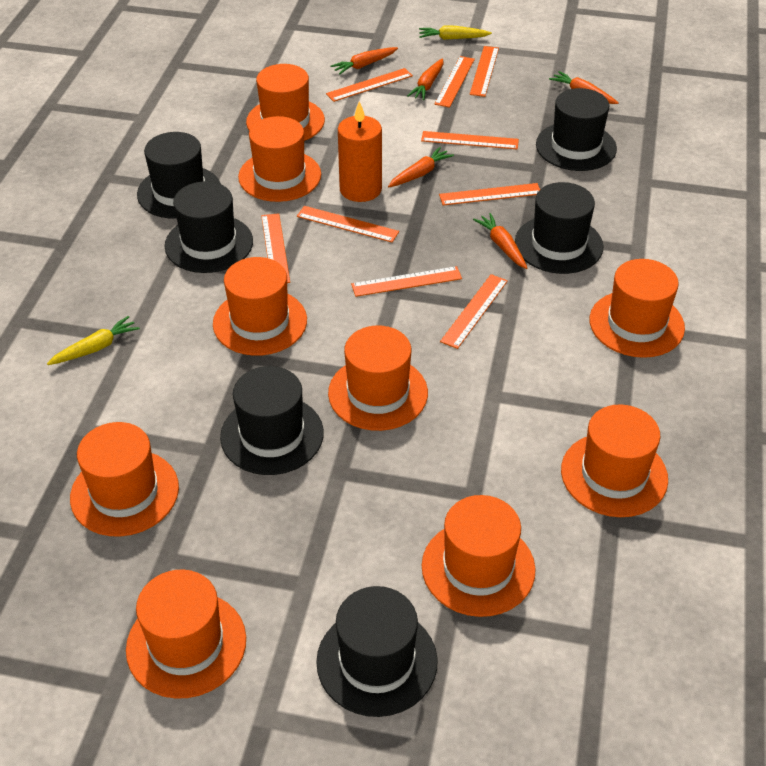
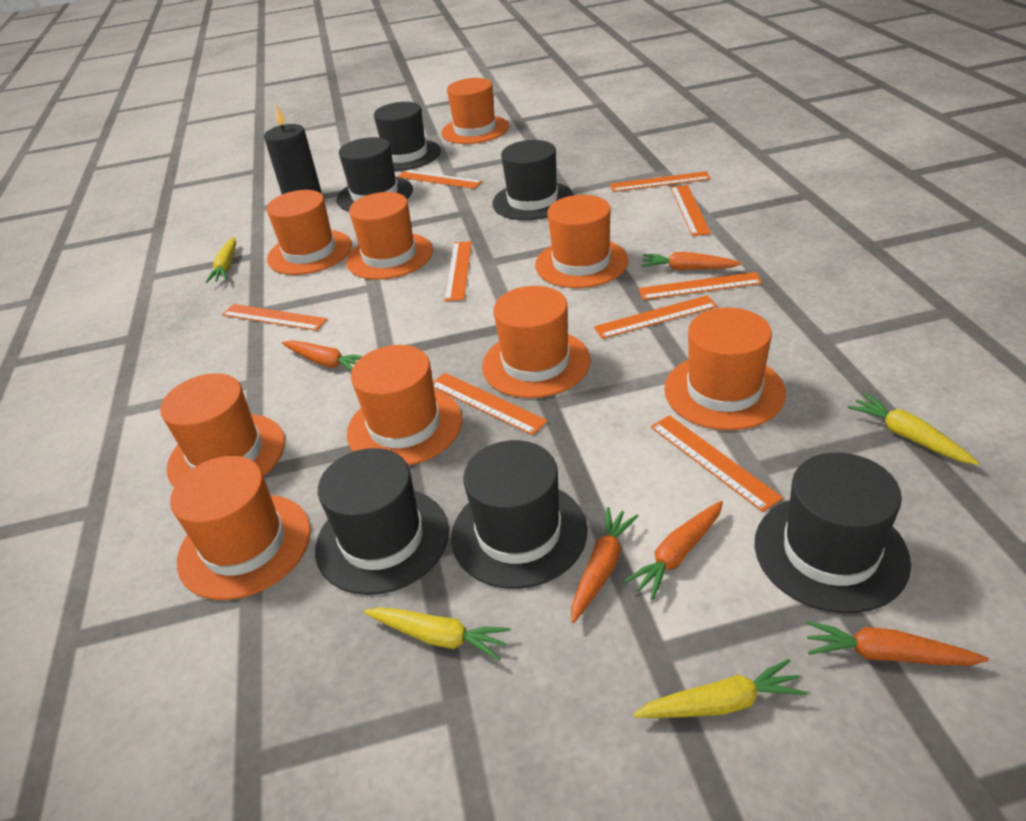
black candle: none = 0 -> [264,103,321,194] = 1
orange candle: [338,101,382,202] = 1 -> none = 0
yellow carrot: [47,316,140,365] [419,26,492,40] = 2 -> [206,237,236,283] [364,607,510,661] [633,659,807,718] [848,393,979,465] = 4

